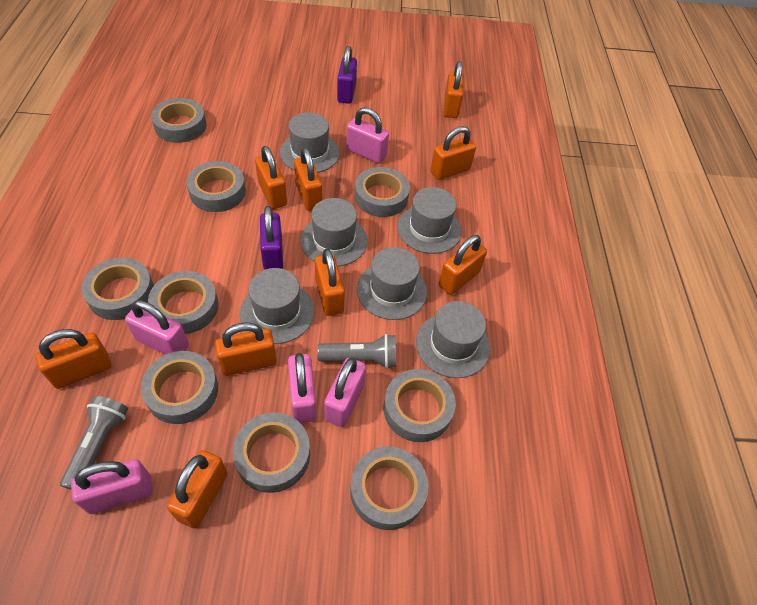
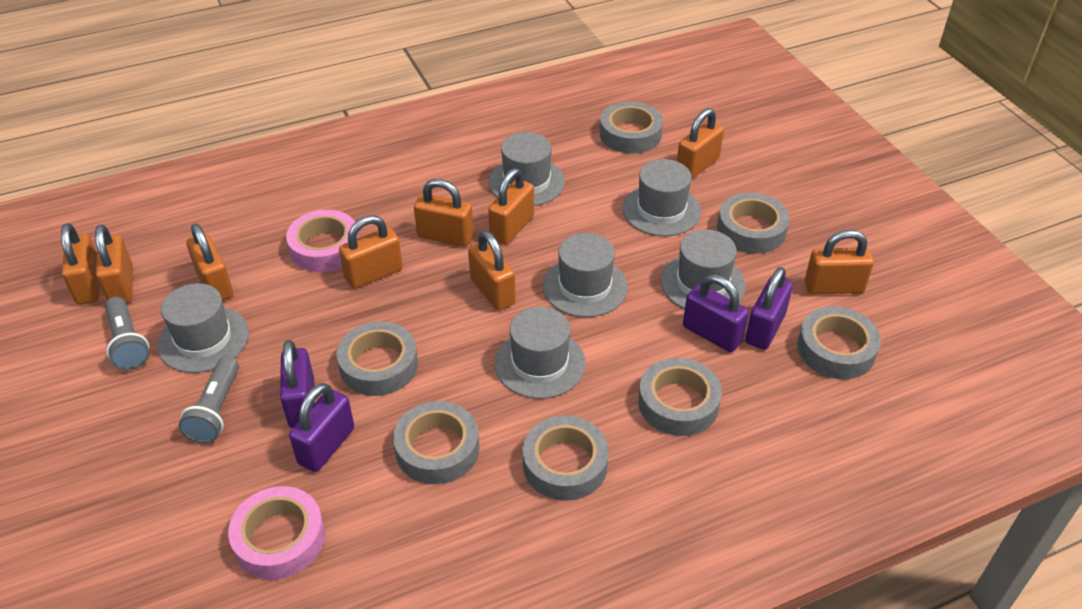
grey tape: [81,258,154,320] [141,351,218,424] [148,271,219,334] [151,98,207,143] [187,161,246,212] [233,412,310,493] [350,446,428,530] [355,167,410,217] [384,369,456,442] = 9 -> [336,322,418,396] [393,401,479,484] [523,416,609,501] [600,101,663,154] [638,358,722,436] [717,193,790,254] [797,306,881,379] = 7
pink padlock: [71,459,153,514] [125,300,189,355] [288,353,316,423] [324,358,366,427] [346,107,389,163] = 5 -> none = 0
pink tape: none = 0 -> [228,486,325,580] [286,210,359,272] = 2
purple padlock: [260,206,283,270] [337,46,357,104] = 2 -> [280,340,315,428] [289,383,354,472] [683,274,749,352] [745,267,793,350] = 4

